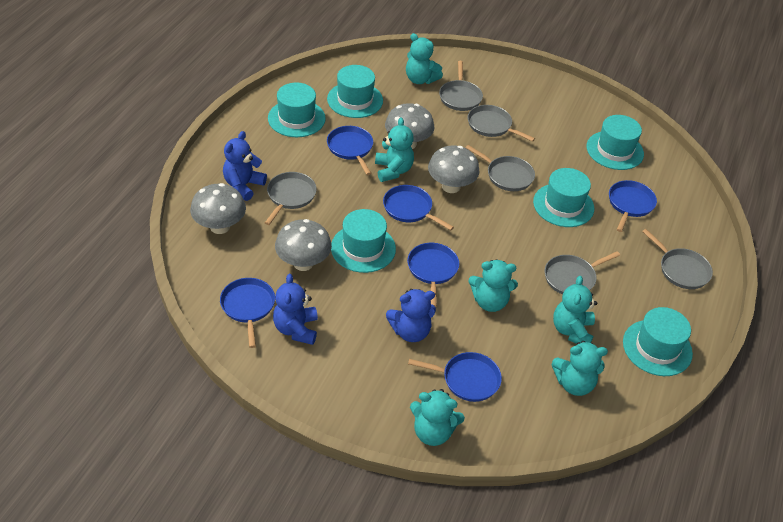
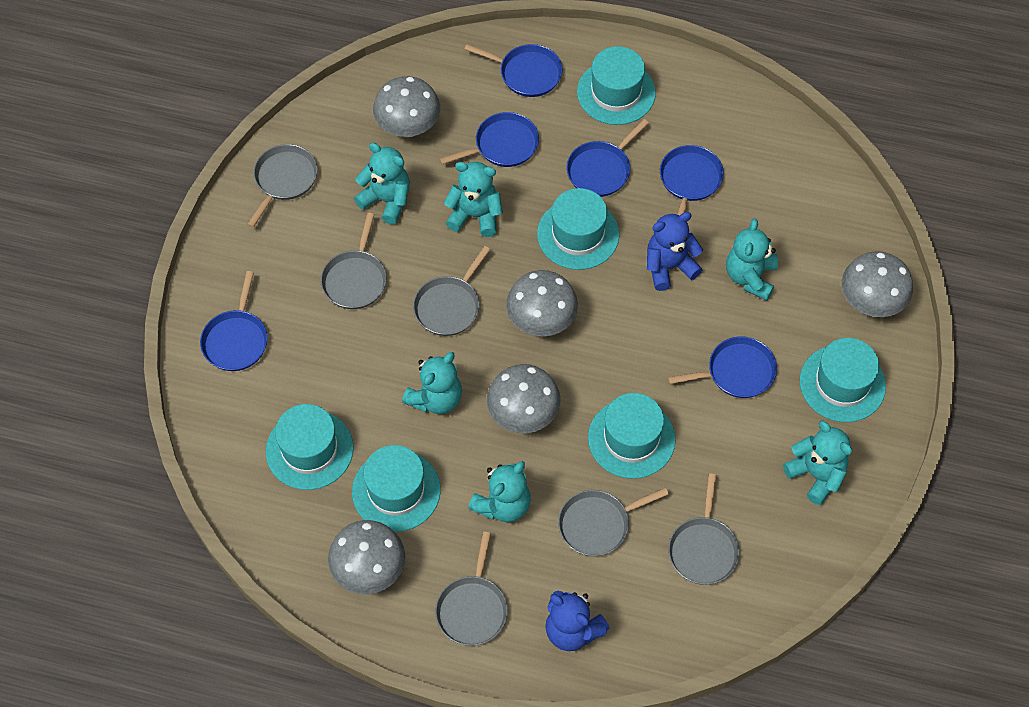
blue teddy bear: [223,131,267,201] [273,274,318,345] [386,289,436,342] = 3 -> [545,591,610,651] [647,212,703,291] = 2
grey mushroom: [190,183,246,234] [275,219,332,271] [385,103,434,149] [428,145,480,193] = 4 -> [328,520,405,594] [373,76,440,137] [487,364,561,433] [506,270,578,337] [842,251,913,317] = 5

